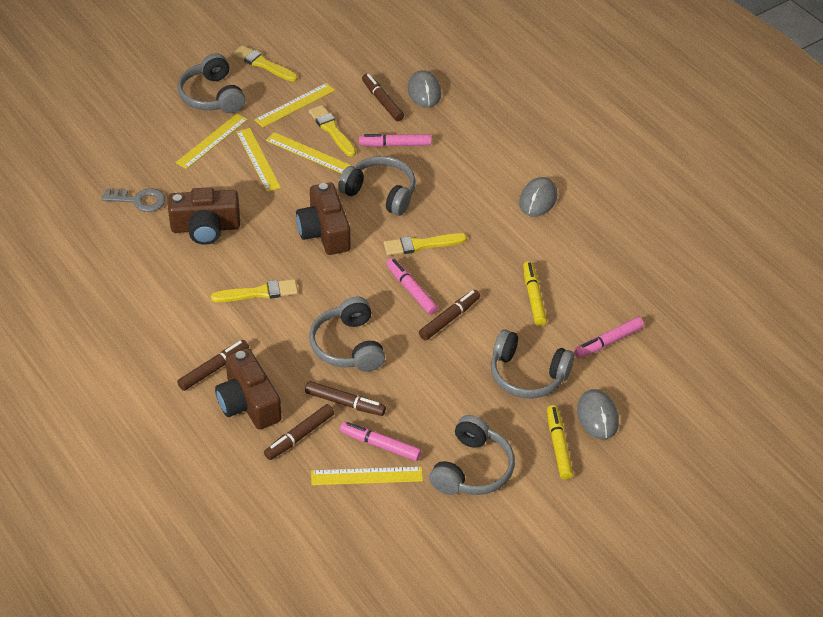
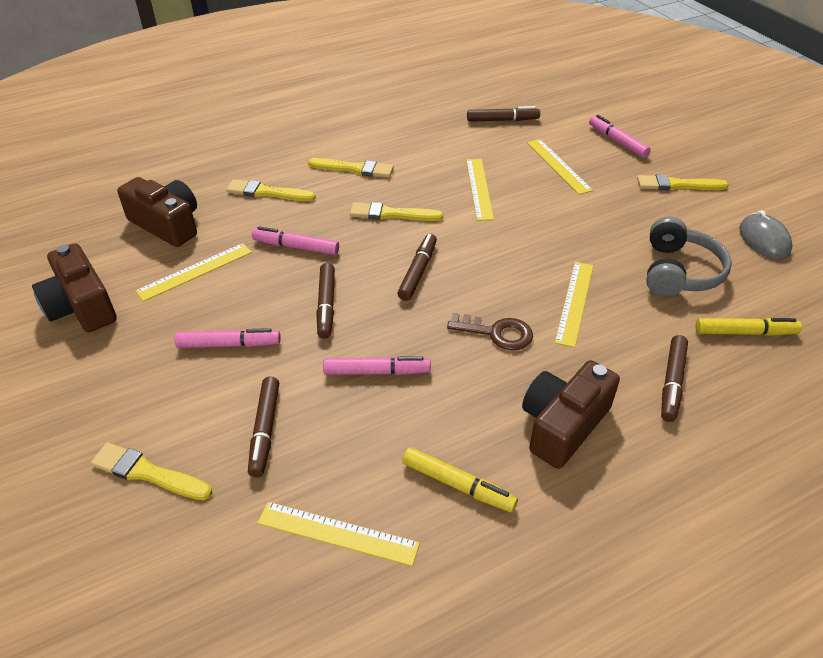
brown key: none = 0 -> [447,313,533,350] = 1
grey headphones: [177,53,245,113] [309,296,385,372] [338,156,416,216] [429,415,515,495] [491,329,574,398] = 5 -> [646,217,732,297] = 1
grey key: [102,188,165,212] = 1 -> none = 0
grey mouse: [408,70,442,108] [519,177,557,217] [577,389,619,440] = 3 -> [739,210,793,259] = 1
yellow brush: [211,279,298,302] [233,45,298,82] [309,105,356,157] [384,233,467,256] = 4 -> [91,443,212,500] [226,179,316,201] [308,158,394,178] [350,202,443,221] [637,174,729,190] = 5

